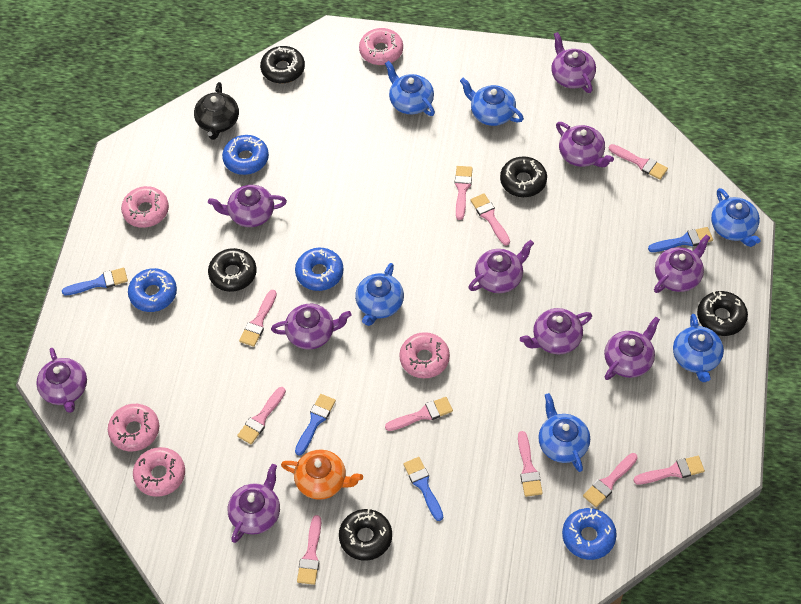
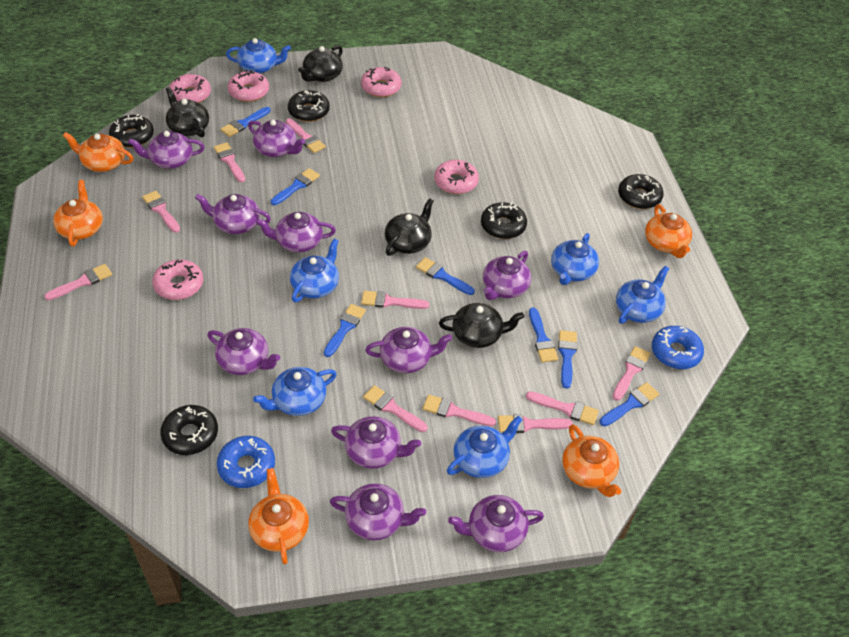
black teapot: [194,82,239,140] = 1 -> [166,87,209,137] [298,45,343,82] [385,198,433,256] [439,303,524,348] = 4
blue brush: [62,268,128,295] [295,394,336,456] [403,457,443,521] [648,227,713,252] = 4 -> [220,107,271,137] [271,168,320,205] [324,304,366,357] [416,257,475,295] [529,307,558,363] [558,330,577,389] [600,382,659,426] = 7
blue donut: [128,268,177,312] [222,135,269,175] [295,248,344,291] [562,508,617,560] = 4 -> [217,436,275,488] [652,326,704,369] = 2
orange teapot: [281,450,363,500] = 1 -> [53,180,103,247] [63,132,133,172] [248,468,309,564] [562,424,621,497] [645,204,692,258] = 5

